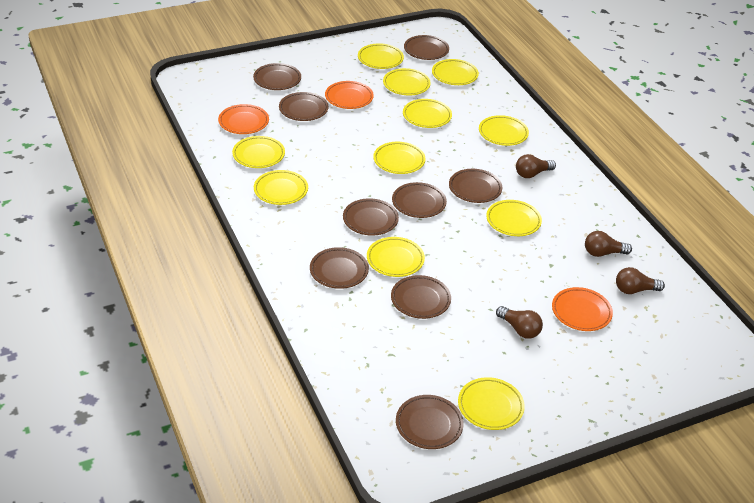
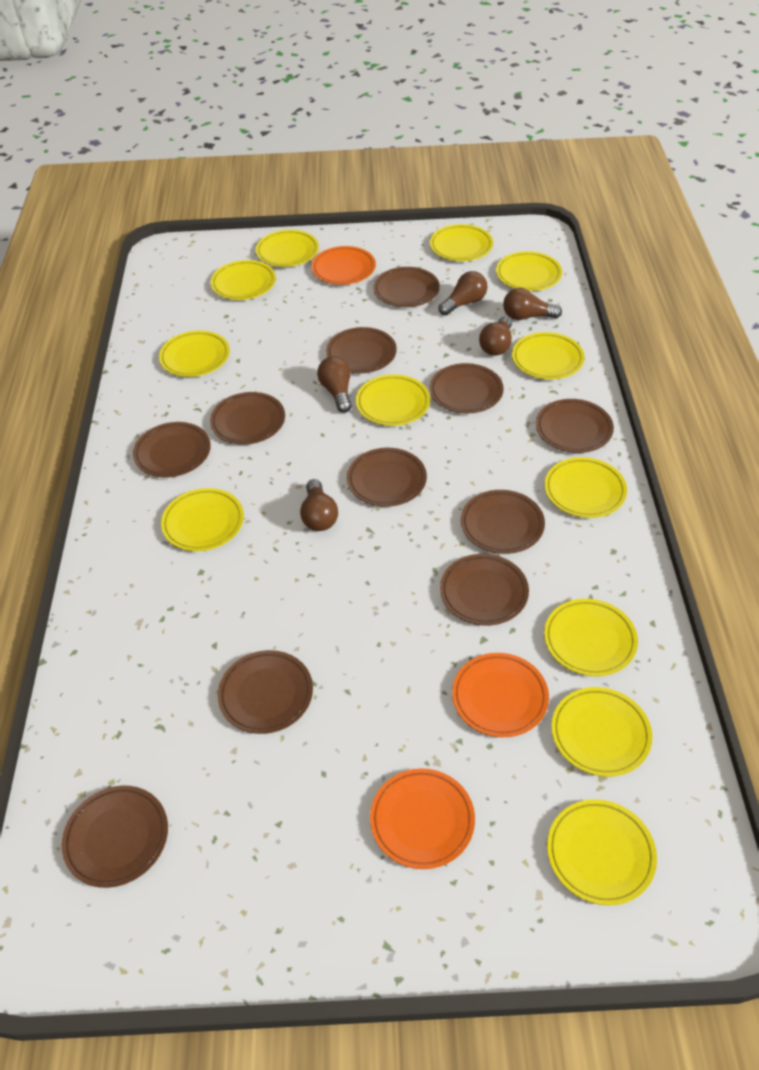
brown light bulb: [496,306,543,339] [516,154,556,178] [585,231,632,257] [616,267,665,294] = 4 -> [300,479,338,531] [317,356,351,413] [439,271,487,316] [479,317,512,356] [503,288,562,320] = 5
brown plate: [253,63,301,90] [279,92,328,121] [310,247,369,289] [343,198,399,236] [391,275,451,319] [392,182,447,218] [396,395,464,449] [404,35,449,60] [449,169,502,203] = 9 -> [62,786,168,888] [133,422,211,477] [210,392,285,445] [218,650,313,734] [326,327,397,373] [347,448,427,507] [373,267,440,307] [430,363,504,413] [440,554,529,626] [461,490,545,554] [536,399,614,453] = 11
yellow plate: [232,136,285,168] [254,170,308,205] [358,43,404,69] [367,237,425,277] [373,142,426,174] [383,68,431,95] [403,99,452,128] [432,59,479,85] [458,377,525,430] [479,115,529,146] [486,200,542,236] = 11 -> [159,331,230,377] [161,488,244,551] [211,260,276,300] [256,230,319,267] [356,374,430,426] [430,224,493,261] [496,251,562,291] [512,332,584,380] [544,599,638,676] [545,457,627,518] [547,799,657,906] [551,687,652,777] = 12

